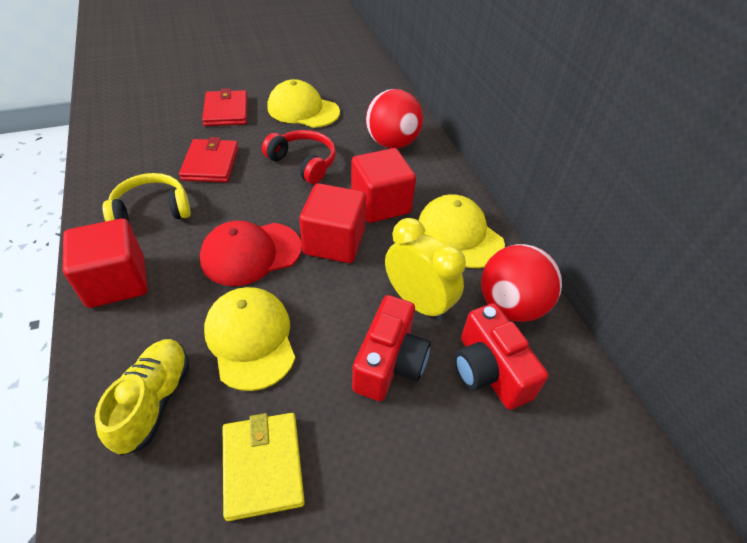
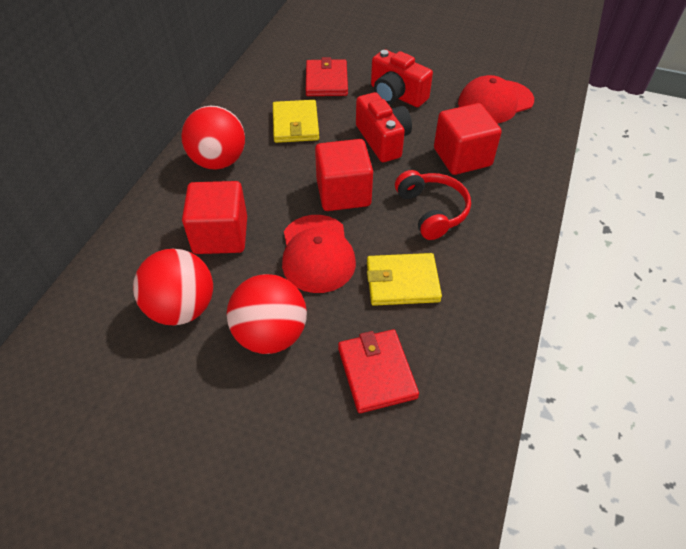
red ball: [366,89,423,149] [481,244,562,322] = 2 -> [133,249,213,326] [181,106,245,169] [227,274,307,354] = 3
red cap: [200,220,302,286] = 1 -> [282,215,356,293] [458,75,534,123] = 2
yellow cap: [204,287,295,391] [267,79,340,128] [418,194,505,268] = 3 -> none = 0
yellow clock: [385,218,466,321] = 1 -> none = 0
yellow headphones: [102,173,191,222] = 1 -> none = 0
yellow shoe: [95,339,190,455] = 1 -> none = 0
yellow wallet: [223,413,305,521] = 1 -> [273,100,319,143] [367,253,442,306] = 2

